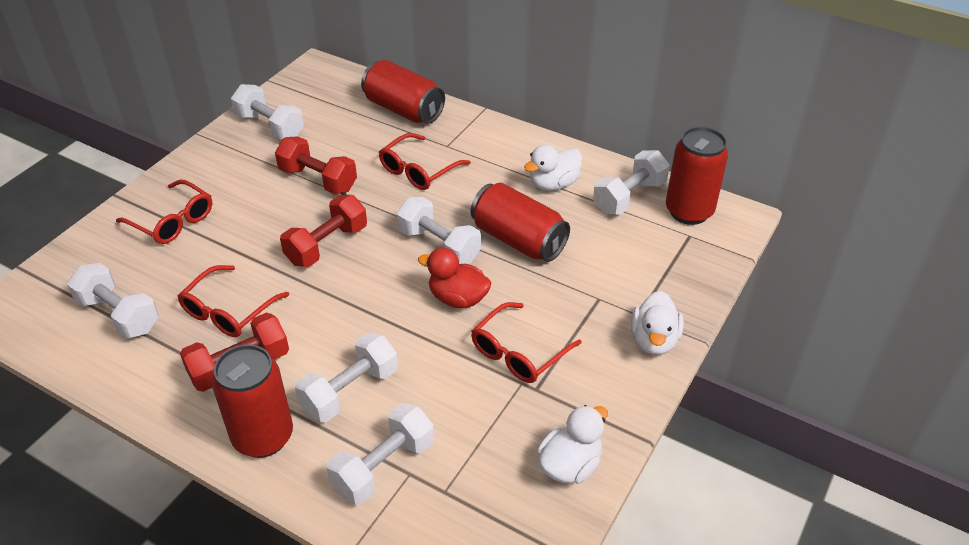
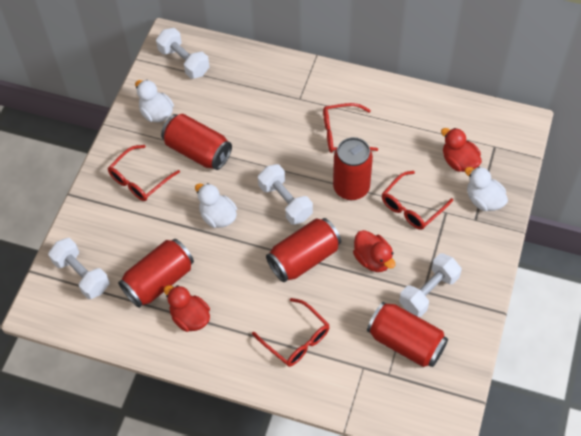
red can: [212,344,293,458] [361,60,445,124] [471,183,570,262] [666,127,728,225] = 4 -> [118,239,194,308] [161,114,232,170] [266,218,341,282] [333,137,373,200] [367,302,448,367] = 5
red duck: [418,248,491,308] = 1 -> [164,285,210,332] [353,230,395,272] [441,128,482,172] = 3
red dumbbell: [180,313,289,392] [275,136,357,194] [280,195,367,267] = 3 -> none = 0
white dumbbell: [67,263,159,339] [231,84,304,140] [295,333,398,422] [327,403,434,504] [397,197,481,264] [593,150,670,215] = 6 -> [48,238,110,299] [156,28,210,79] [258,164,313,225] [399,254,461,317] = 4

